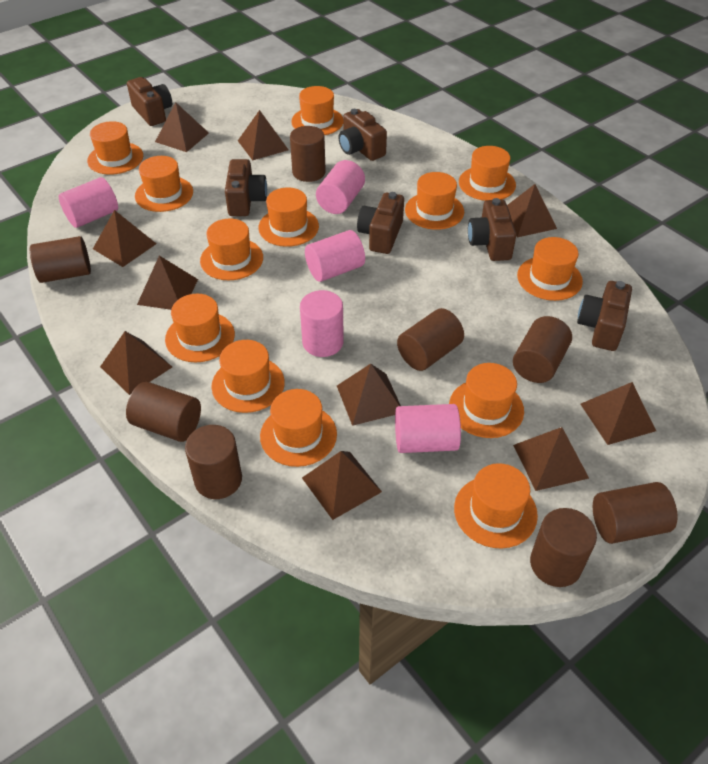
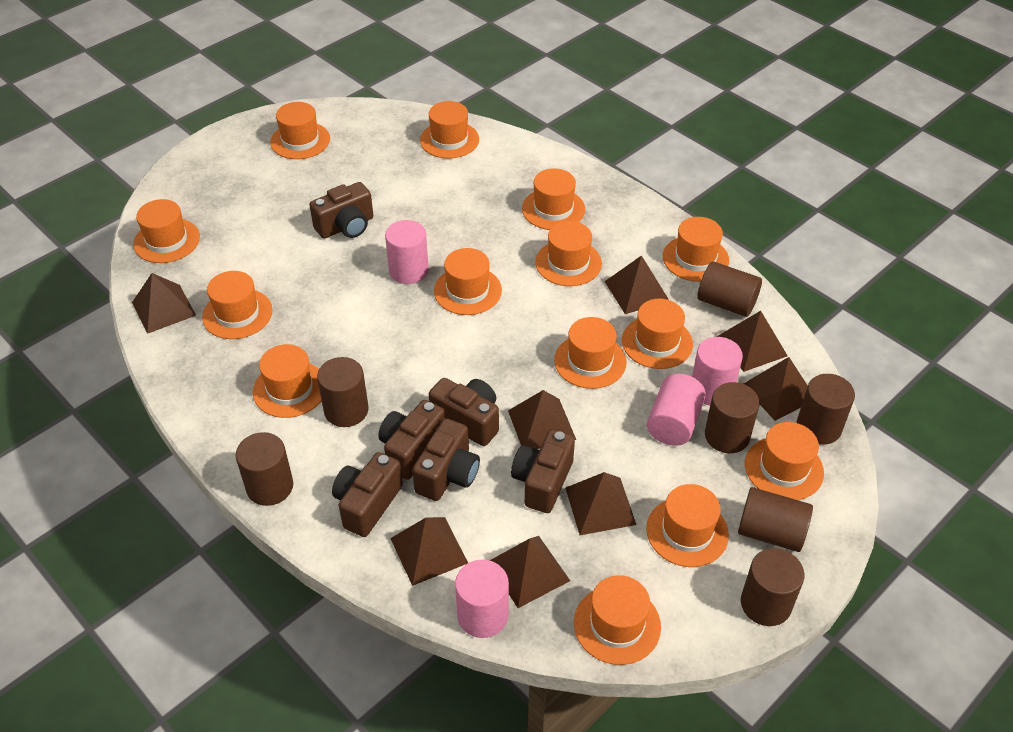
brown cylinder: [30,236,91,283] [126,382,201,442] [185,425,242,499] [290,126,326,182] [397,308,464,371] [513,316,572,383] [530,508,597,587] [593,482,678,544] = 8 -> [236,432,293,506] [317,357,368,427] [697,261,762,317] [705,382,760,453] [738,487,813,552] [741,548,804,626] [797,374,855,444] = 7
brown pyramid: [93,210,156,267] [100,331,172,395] [137,256,198,310] [155,102,209,152] [238,110,288,160] [302,451,382,520] [337,363,401,426] [507,184,557,238] [513,427,589,491] [581,382,656,445] = 10 -> [132,273,196,334] [390,517,468,586] [490,536,570,608] [508,390,576,449] [565,472,636,535] [605,255,669,314] [717,311,788,372] [743,357,808,421] = 8
orange hat: [87,121,143,175] [135,156,193,212] [165,294,235,362] [200,218,263,280] [211,340,285,413] [258,187,319,247] [260,389,337,467] [291,86,343,135] [405,172,464,230] [449,363,524,438] [454,463,538,549] [459,146,516,201] [517,237,583,301] = 13 -> [133,199,200,263] [202,271,272,339] [253,344,322,418] [270,102,330,159] [420,101,479,159] [434,248,502,315] [522,168,585,230] [535,221,602,286] [554,317,626,389] [574,575,661,665] [622,299,693,369] [646,484,729,567] [663,217,729,282] [745,422,824,500] = 14
pink cylinder: [59,177,118,228] [300,290,344,357] [305,230,365,282] [316,160,365,214] [395,404,461,453] = 5 -> [385,220,429,284] [455,560,509,638] [647,374,706,446] [692,337,743,406] = 4

